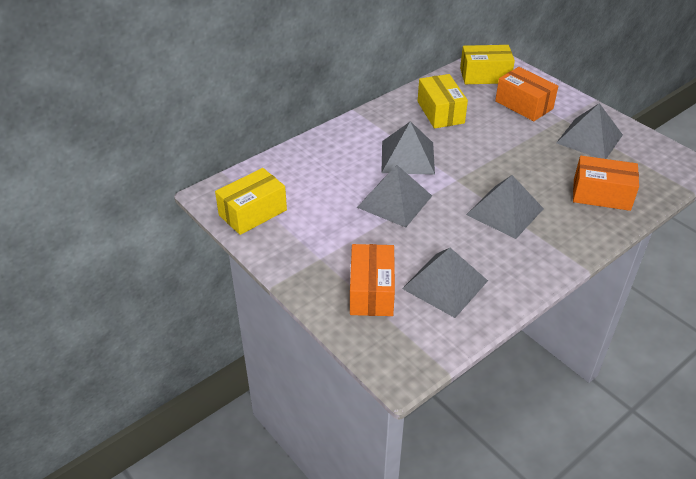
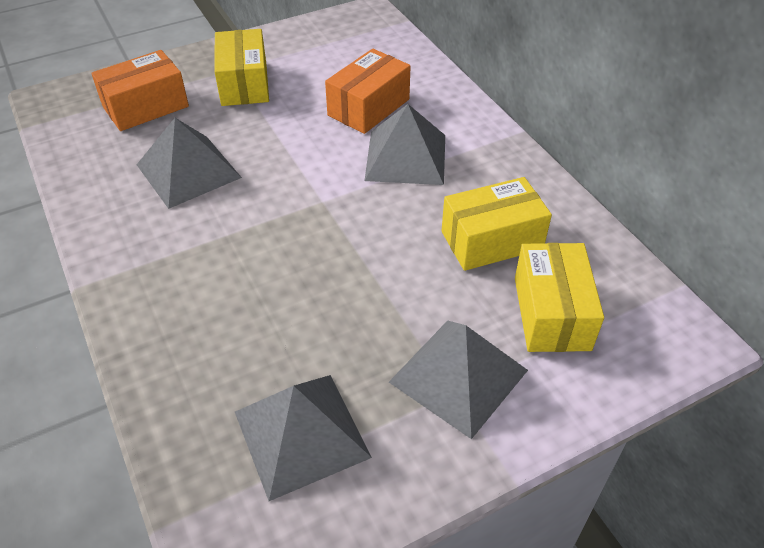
grey pyramid: [357,165,432,228] [381,121,435,175] [402,248,488,318] [466,175,544,239] [556,103,623,159] = 5 -> [137,118,242,209] [235,375,372,501] [364,104,445,185] [389,320,528,439] = 4
orange box: [350,244,395,316] [495,67,558,121] [573,156,639,211] = 3 -> [91,50,189,131] [325,49,411,134] = 2

